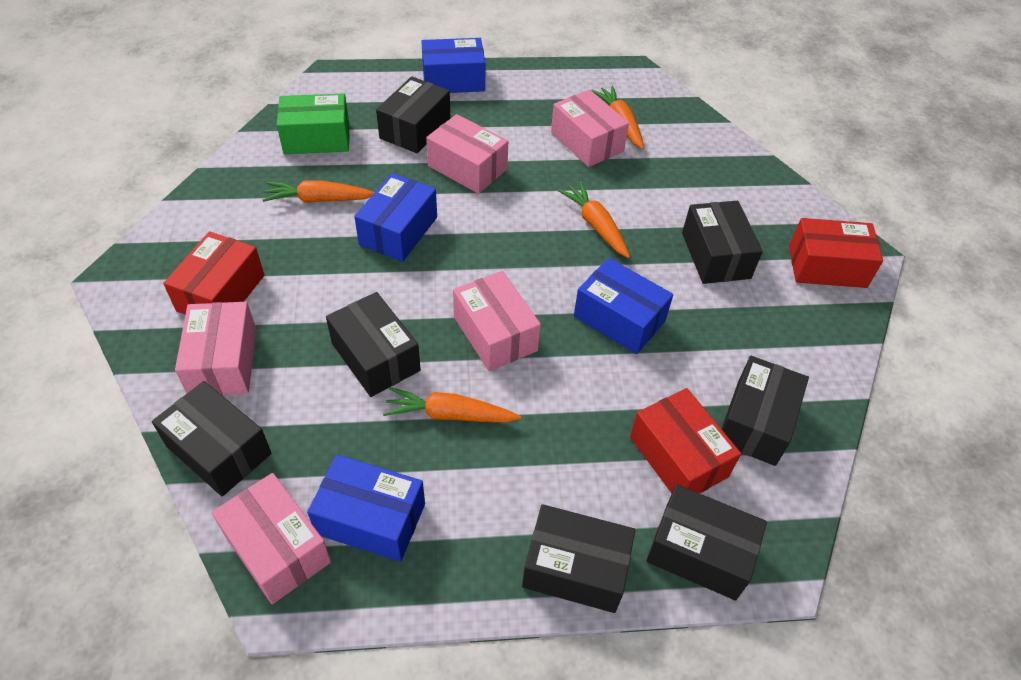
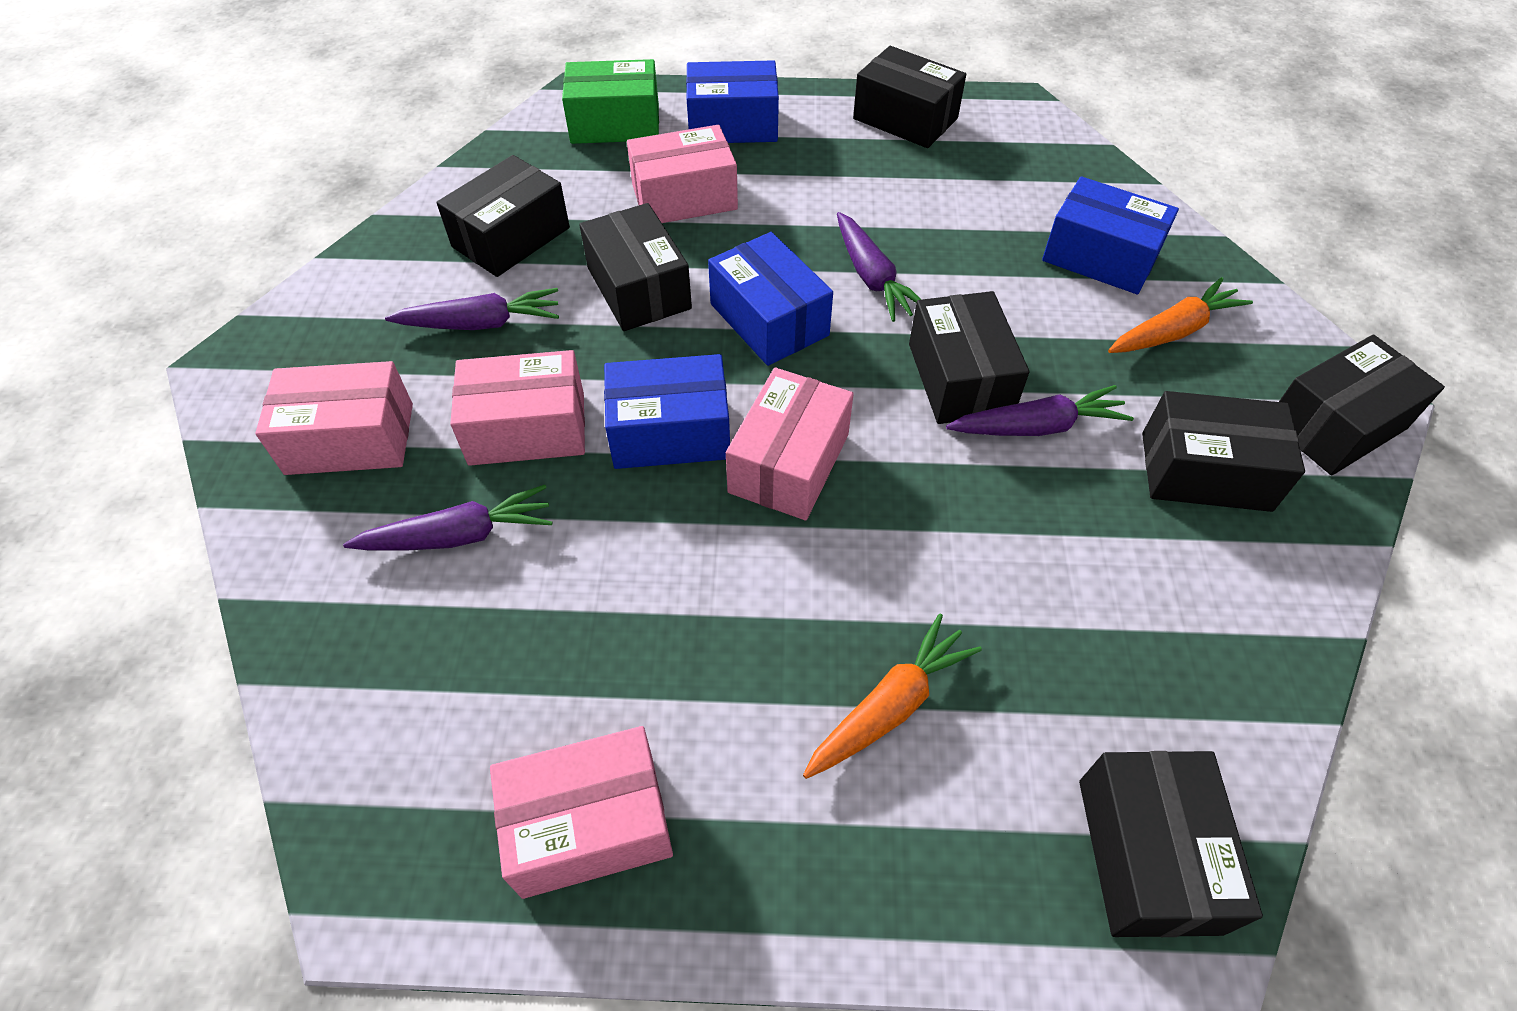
orange carrot: [262,180,375,203] [383,387,521,423] [558,182,630,258] [591,86,644,149] = 4 -> [803,614,982,779] [1108,277,1253,353] = 2
purple carrot: none = 0 -> [343,485,552,551] [385,288,559,330] [837,212,921,322] [946,385,1134,436] = 4
red box: [163,231,264,315] [630,388,741,493] [789,218,883,288] = 3 -> none = 0

